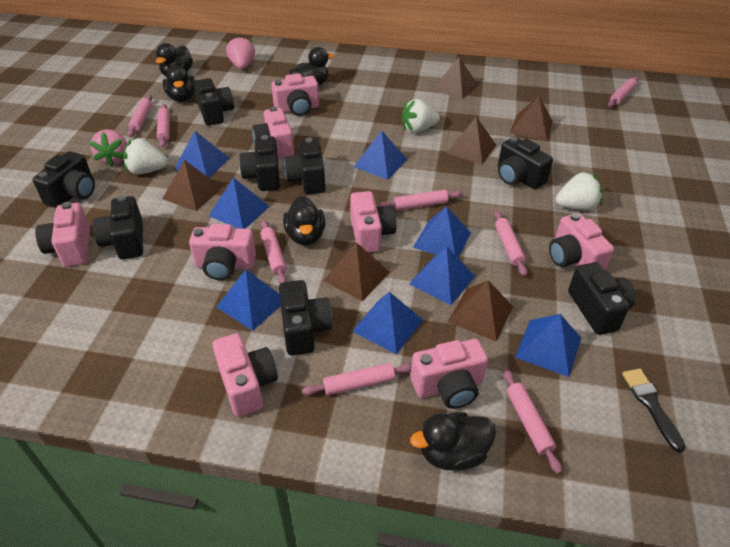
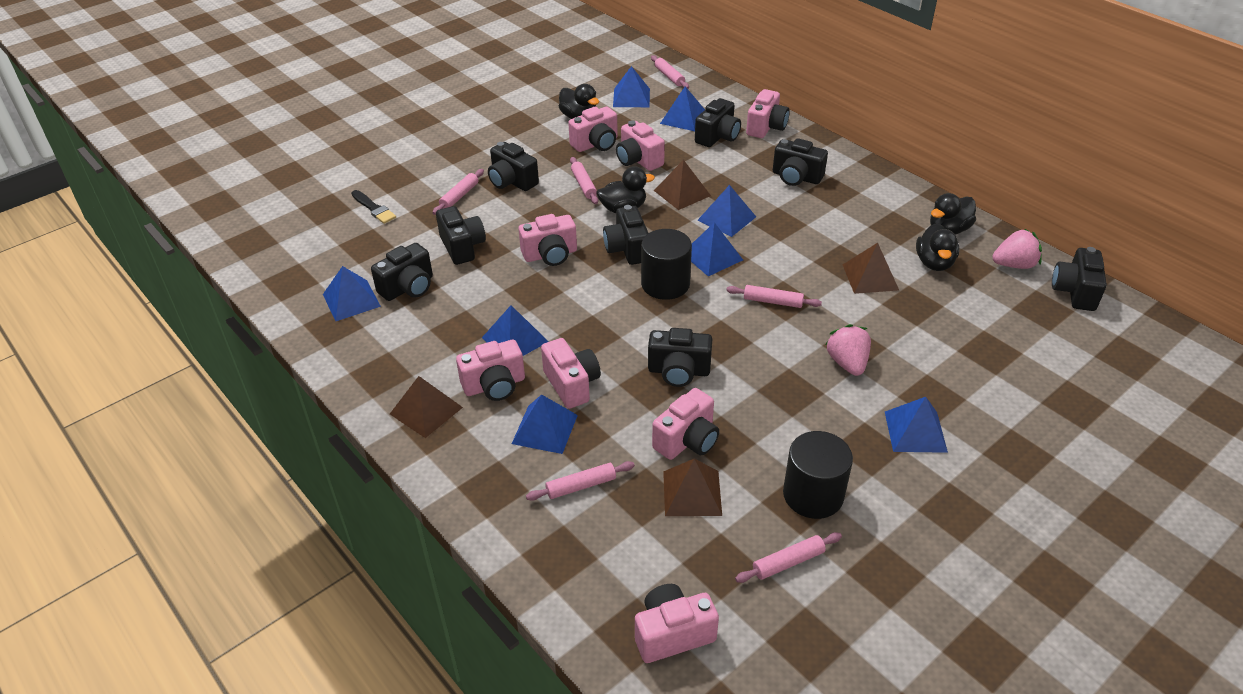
black cylinder: none = 0 -> [641,229,692,300] [783,431,853,519] = 2
black duck: [156,43,193,76] [163,66,195,102] [283,196,325,245] [289,47,334,86] [410,412,496,471] = 5 -> [559,84,599,119] [597,166,655,213] [916,223,959,271] [930,193,976,234] = 4
brown pyramid: [162,160,222,212] [323,242,390,301] [432,57,478,100] [447,117,496,164] [448,280,513,341] [510,96,553,141] = 6 -> [390,376,463,438] [654,160,711,210] [663,459,722,516] [843,243,899,294] = 4
pink rolling pin: [128,95,152,137] [157,104,170,147] [260,219,287,284] [302,363,412,395] [378,190,463,211] [494,210,527,276] [503,368,562,474] [608,76,639,107] = 8 -> [432,169,484,215] [526,461,635,501] [570,157,598,204] [651,55,689,89] [726,285,822,308] [735,532,842,583] = 6
white strawberry: [123,138,168,174] [401,99,440,133] [556,171,602,210] = 3 -> none = 0

